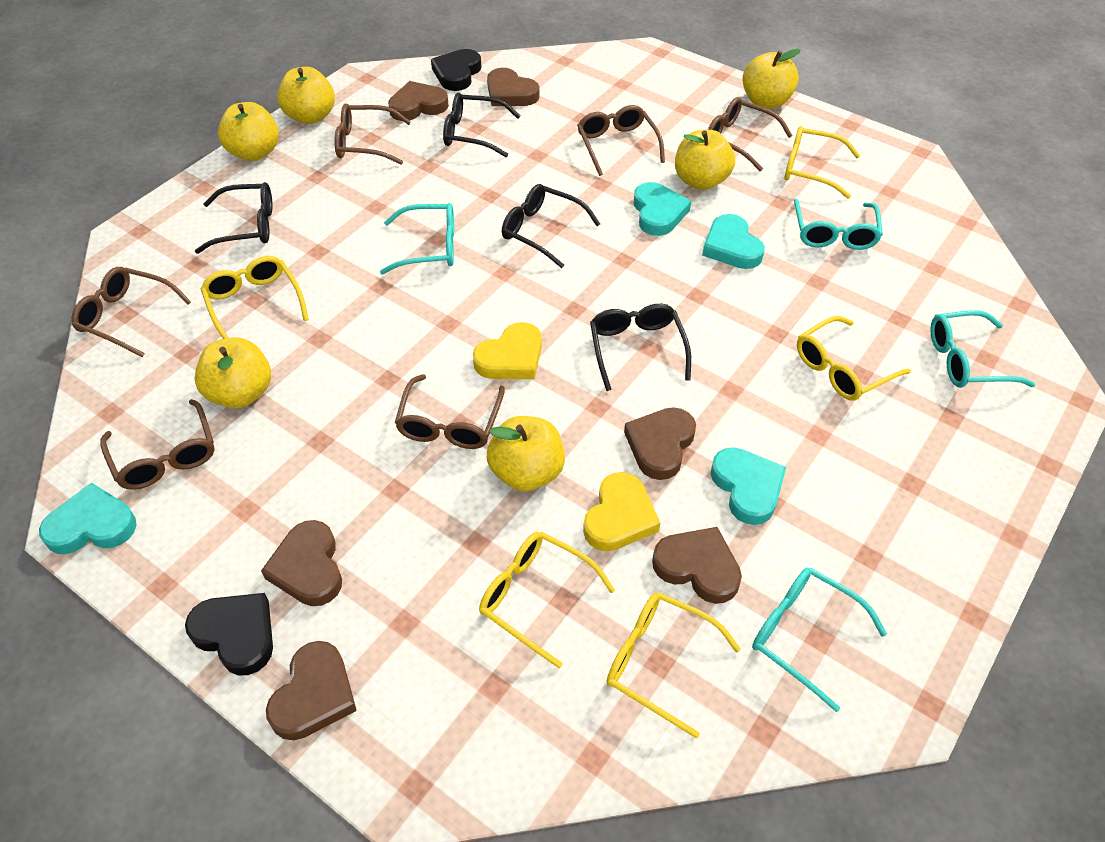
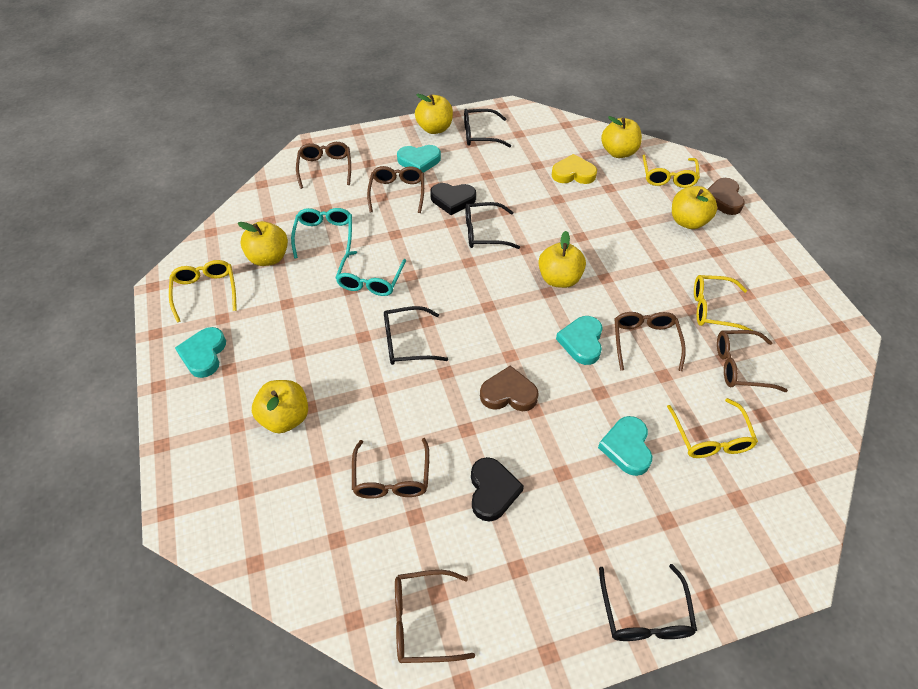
brown heart: [261,520,342,606] [266,641,357,740] [388,81,449,121] [487,68,540,106] [624,407,696,480] [652,527,742,604] = 6 -> [480,366,539,411] [707,178,745,215] = 2
turquoise glasses: [380,203,454,274] [752,567,887,712] [794,199,883,250] [930,310,1035,388] = 4 -> [291,208,352,259] [335,251,406,296] = 2
yellow glasses: [201,256,309,339] [479,532,615,668] [606,592,741,738] [784,126,860,199] [797,316,911,401] = 5 -> [169,260,237,322] [643,154,700,188] [667,398,758,458] [694,275,753,331] = 4
yellow heart: [473,322,542,379] [583,472,660,551] = 2 -> [552,154,597,184] = 1

